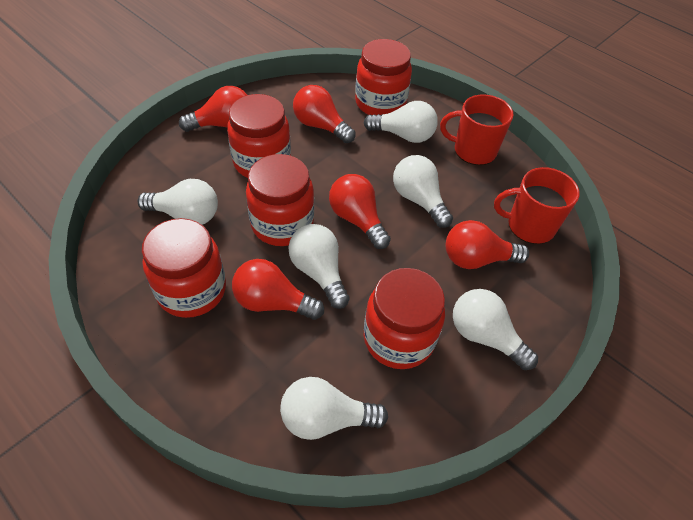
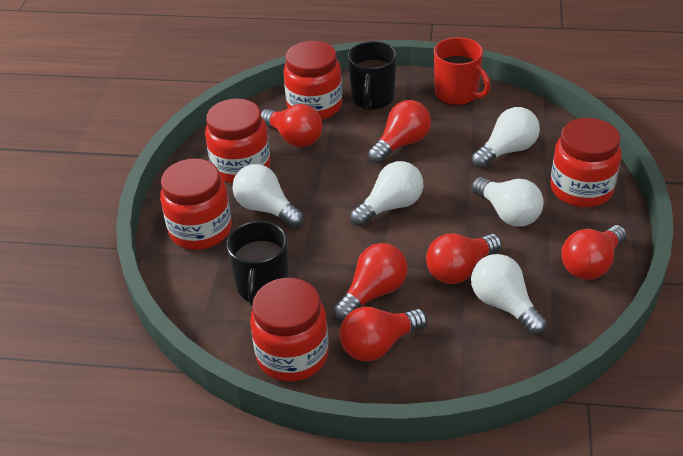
black mug: none = 0 -> [226,221,289,306] [348,41,397,110] = 2
red light bulb: [179,86,247,132] [232,259,324,320] [293,85,356,143] [329,174,391,249] [446,220,529,269] = 5 -> [261,104,323,148] [334,243,408,321] [339,307,427,361] [368,100,431,163] [426,233,502,284] [561,225,627,280] = 6
red mug: [440,94,513,165] [494,167,580,244] = 2 -> [434,37,491,106] = 1
white light bulb: [137,179,218,225] [280,377,388,440] [288,224,350,309] [364,101,438,143] [393,155,453,228] [453,289,538,370] = 6 -> [232,164,304,228] [350,161,423,226] [471,254,547,335] [472,107,540,168] [472,177,544,227] = 5

